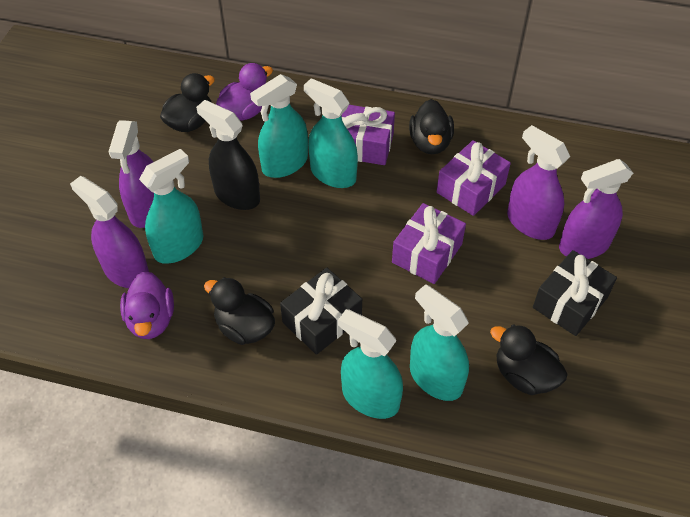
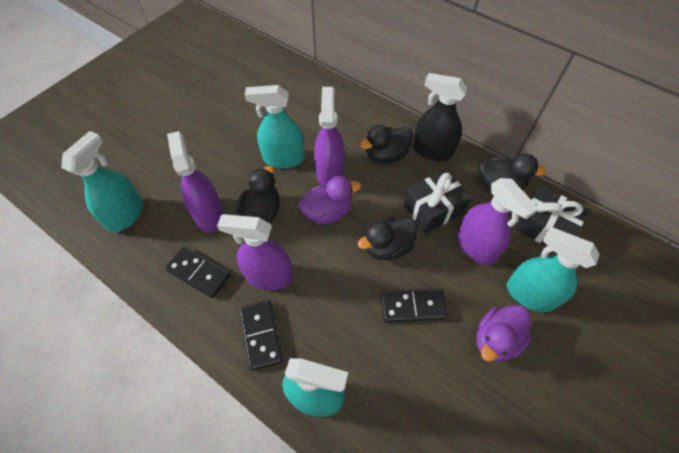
black domino: none = 0 -> [165,246,231,298] [240,300,283,371] [381,288,448,323] = 3
purple gift: [341,105,395,165] [392,203,466,284] [437,140,511,216] = 3 -> none = 0
turquoise spray bottle: [139,149,203,264] [250,74,308,178] [304,78,358,188] [338,309,403,419] [410,284,469,401] = 5 -> [61,131,143,233] [245,85,305,168] [282,358,348,417] [507,227,600,312] = 4

